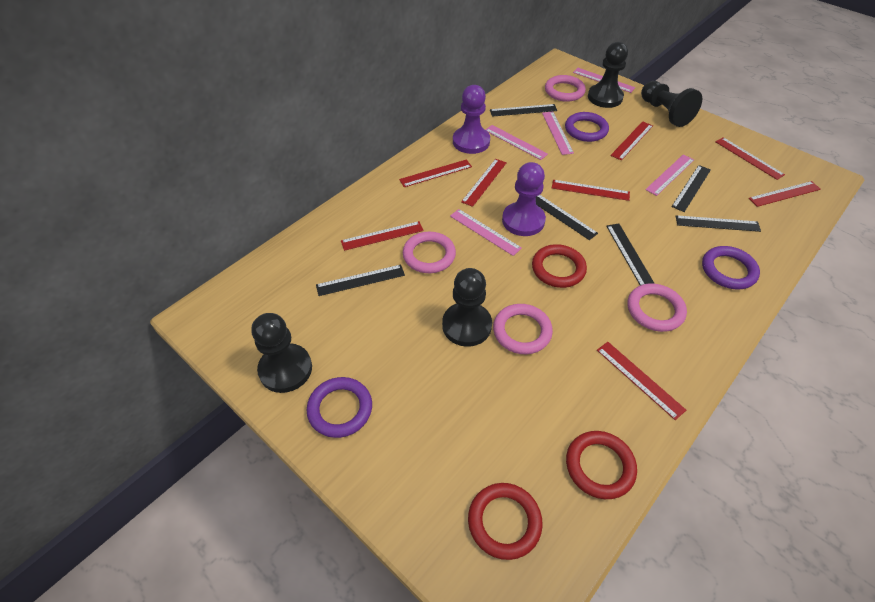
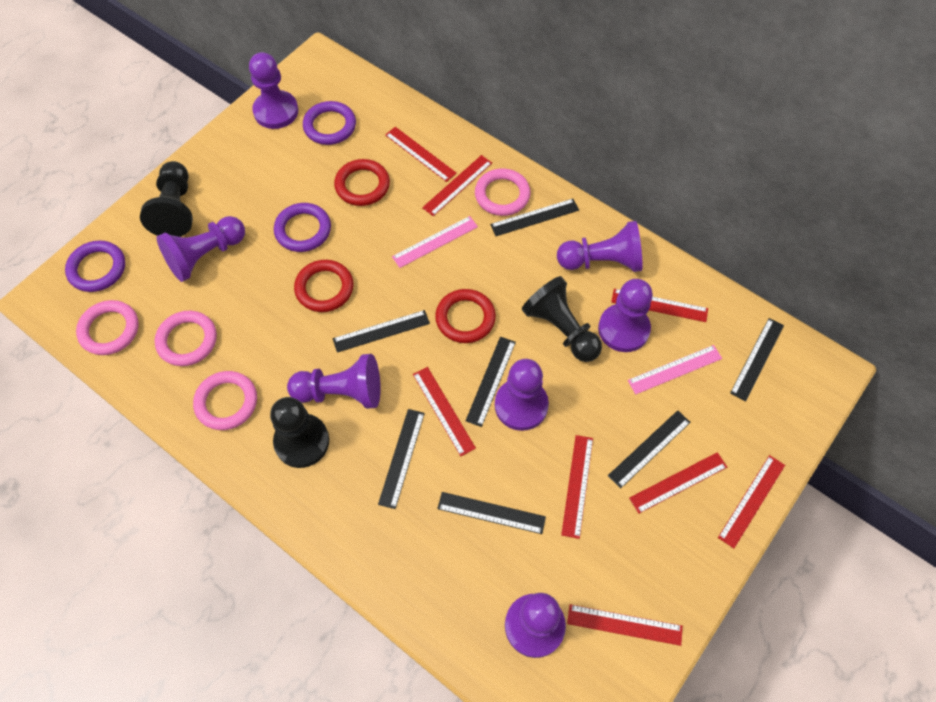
black pawn: [251,313,312,393] [442,268,492,347] [588,42,628,108] [641,81,702,127] = 4 -> [140,161,193,237] [270,397,329,468] [522,276,602,362] = 3
black ruler: [316,265,405,296] [490,104,557,117] [536,195,598,240] [606,224,655,285] [672,165,711,212] [675,215,761,232] = 6 -> [333,310,430,353] [378,409,425,509] [437,492,546,534] [466,337,516,427] [490,199,579,236] [608,410,691,489] [730,318,784,401] = 7
pink ruler: [450,209,522,256] [485,125,548,160] [542,112,574,155] [573,68,635,93] [645,154,694,196] = 5 -> [392,216,478,268] [628,345,722,394] = 2
purple pawn: [453,85,490,154] [502,162,546,236] = 2 -> [157,216,245,282] [249,52,298,129] [287,354,381,409] [495,359,549,431] [505,593,566,658] [557,221,642,272] [598,279,653,352] = 7

